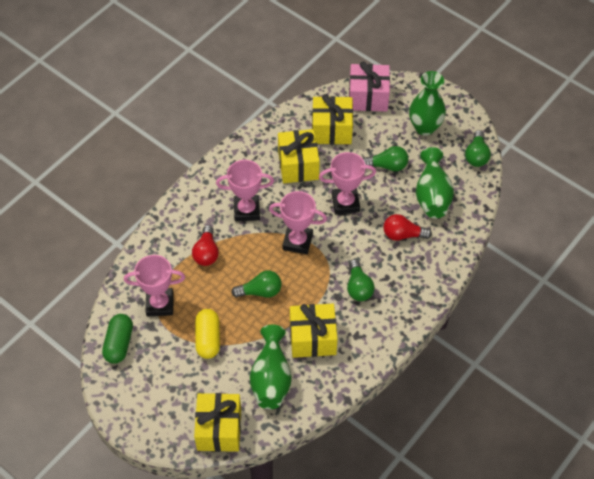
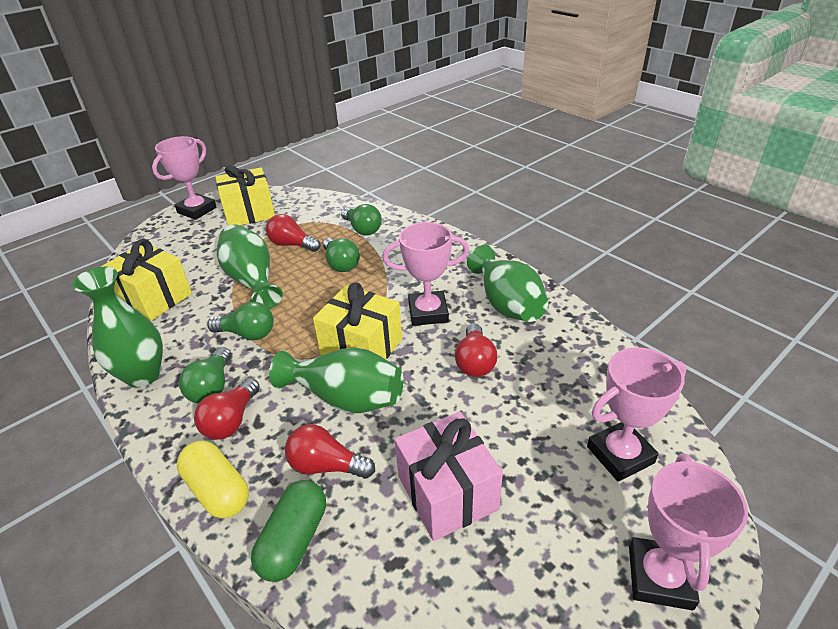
green vase: [250,325,292,409] [409,71,446,136] [416,147,454,218] = 3 -> [72,267,163,388] [217,224,283,309] [269,347,403,413] [467,245,548,322] = 4
red light bulb: [192,225,219,266] [383,214,432,241] = 2 -> [194,378,260,440] [266,214,321,252] [285,424,375,479] [455,323,497,377] = 4
yellow gift: [194,393,241,452] [278,129,320,183] [290,304,338,358] [312,94,353,144] = 4 -> [101,239,192,321] [215,165,275,226] [313,282,402,359] = 3

